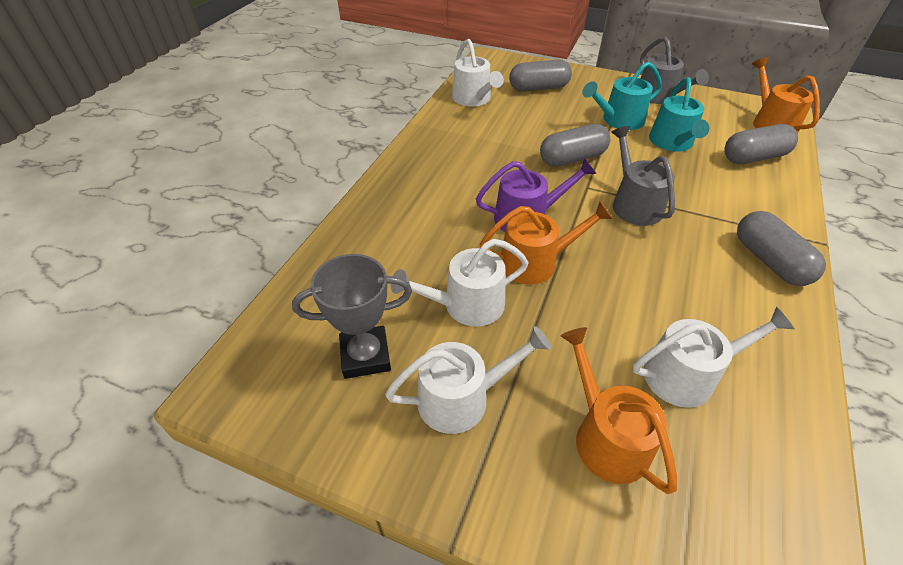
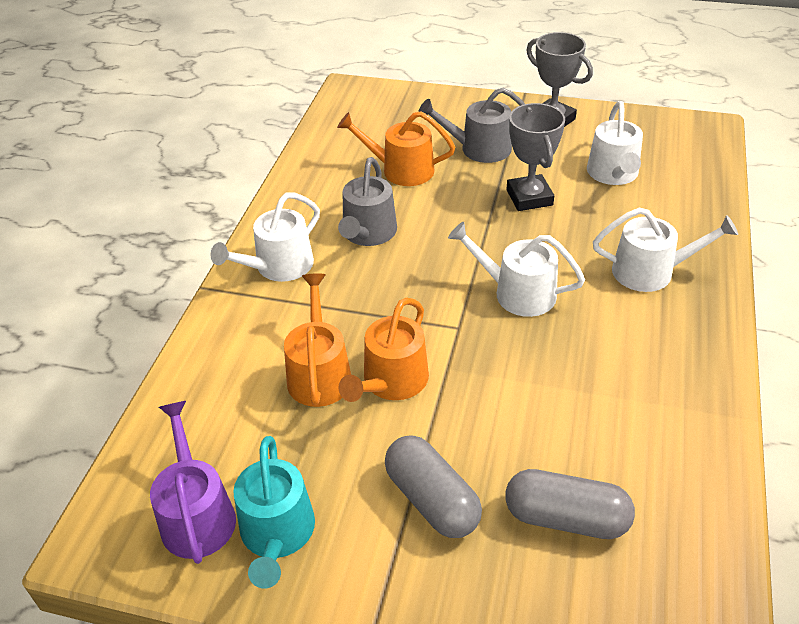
grey capsule: [509,59,572,92] [540,124,610,167] [724,124,798,164] [737,211,826,286] = 4 -> [385,435,482,538] [505,469,635,539] = 2
grey trophy: [292,254,412,379] = 1 -> [506,103,565,211] [526,32,593,127] = 2
turquoise watering can: [582,62,662,130] [649,77,709,152] = 2 -> [233,436,315,589] = 1

